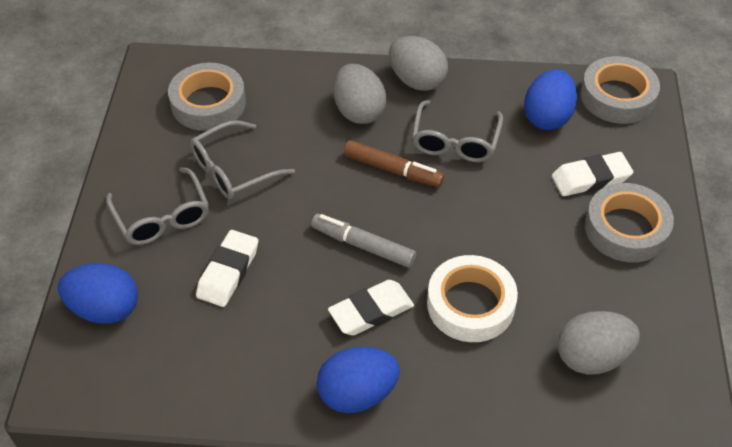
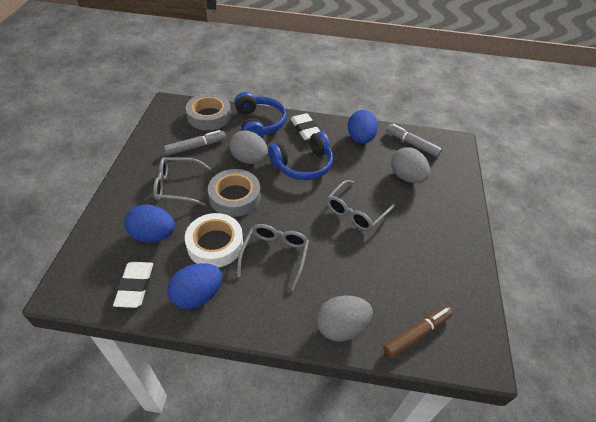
blue headphones: none = 0 -> [234,92,287,138] [268,132,333,180] = 2
grey marker: [311,214,416,268] = 1 -> [164,130,226,156] [386,124,442,157] = 2
grey tape: [168,63,246,131] [580,56,660,124] [585,183,674,263] = 3 -> [186,93,231,130] [208,169,261,217] = 2
white eraser: [196,230,258,307] [328,280,414,335] [552,152,633,196] = 3 -> [113,262,153,308] [291,113,321,140] = 2

